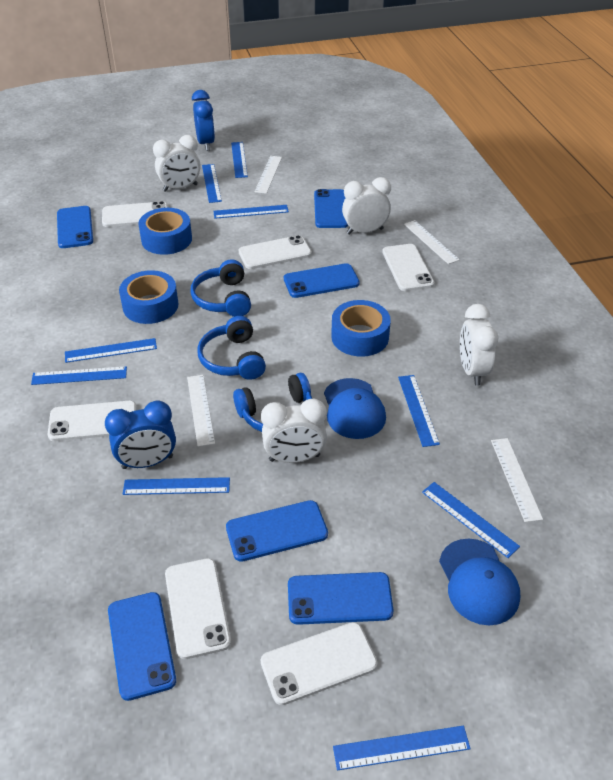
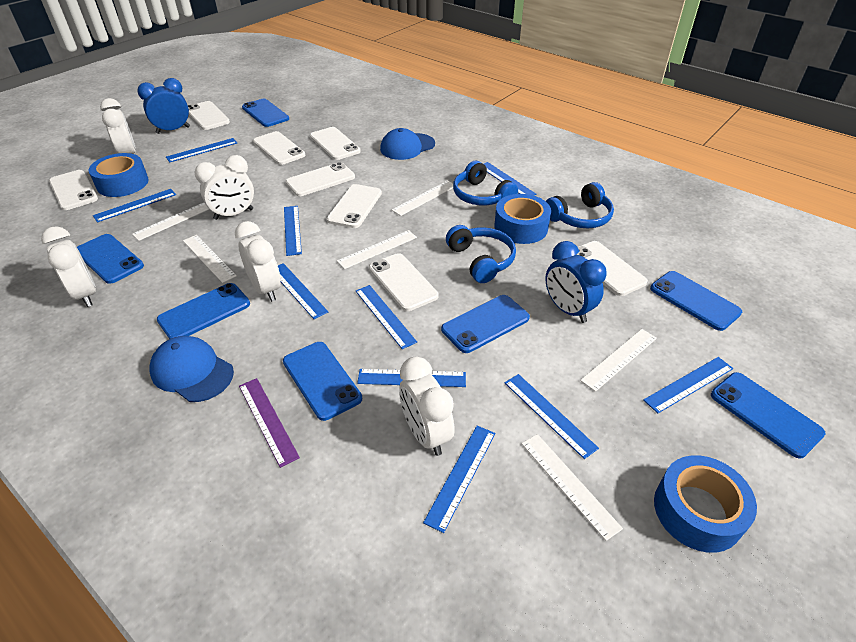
blue phone: [57,206,93,248] [108,592,176,701] [226,500,328,562] [284,263,360,298] [288,572,393,625] [314,189,348,228] = 6 -> [77,234,144,284] [157,283,250,339] [242,99,289,127] [283,342,362,421] [441,295,530,353] [650,271,742,331] [711,372,825,458] = 7
blue ruler: [31,366,127,385] [65,338,157,363] [123,477,230,495] [202,164,222,203] [213,205,289,219] [231,142,248,178] [333,726,471,771] [398,375,440,447] [422,482,520,558] = 9 -> [93,189,176,223] [166,138,237,163] [278,263,328,319] [284,206,302,256] [356,285,417,349] [357,369,466,387] [423,426,495,533] [484,162,536,196] [505,374,599,459] [643,357,733,413] = 10
purple ruler: none = 0 -> [239,378,300,468] = 1
white clock: [153,135,201,192] [261,398,327,463] [342,177,391,235] [460,304,498,386] = 4 -> [41,226,96,307] [100,98,136,154] [194,155,254,220] [235,221,281,302] [399,357,455,456] = 5
white phone: [48,401,137,441] [102,201,168,227] [165,558,231,659] [239,235,312,269] [261,622,378,705] [382,244,434,291] = 6 -> [49,170,98,210] [188,101,230,130] [253,131,305,165] [286,162,355,196] [310,127,361,160] [327,184,382,228] [369,253,438,311] [576,241,648,296] = 8
white ruler: [187,375,215,447] [255,156,282,194] [404,220,460,264] [491,438,543,522] = 4 -> [132,202,209,241] [183,235,237,283] [337,230,417,269] [392,181,453,216] [522,434,623,541] [580,329,657,392] = 6

